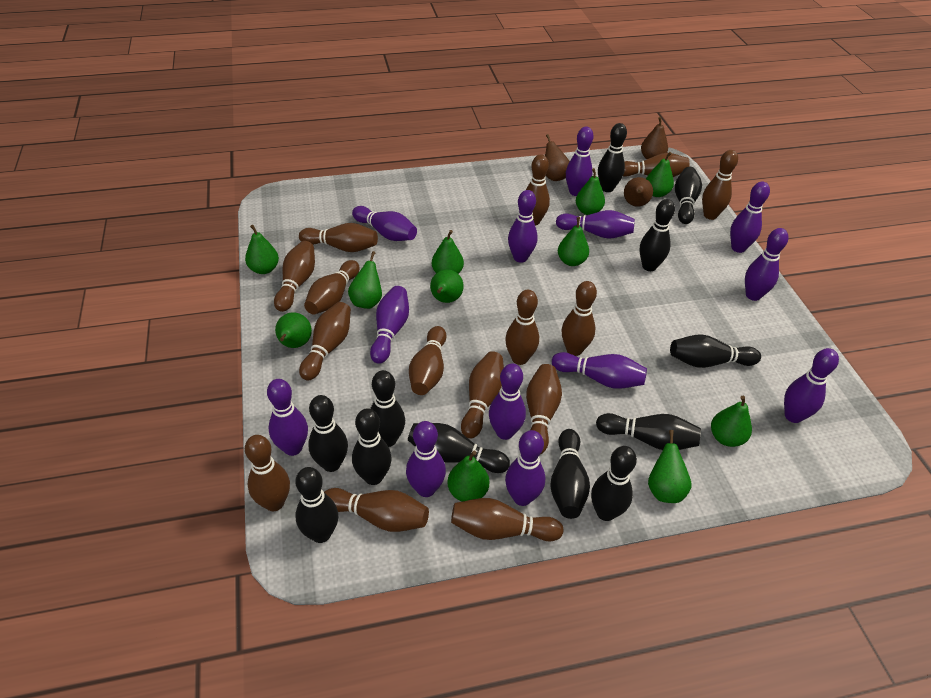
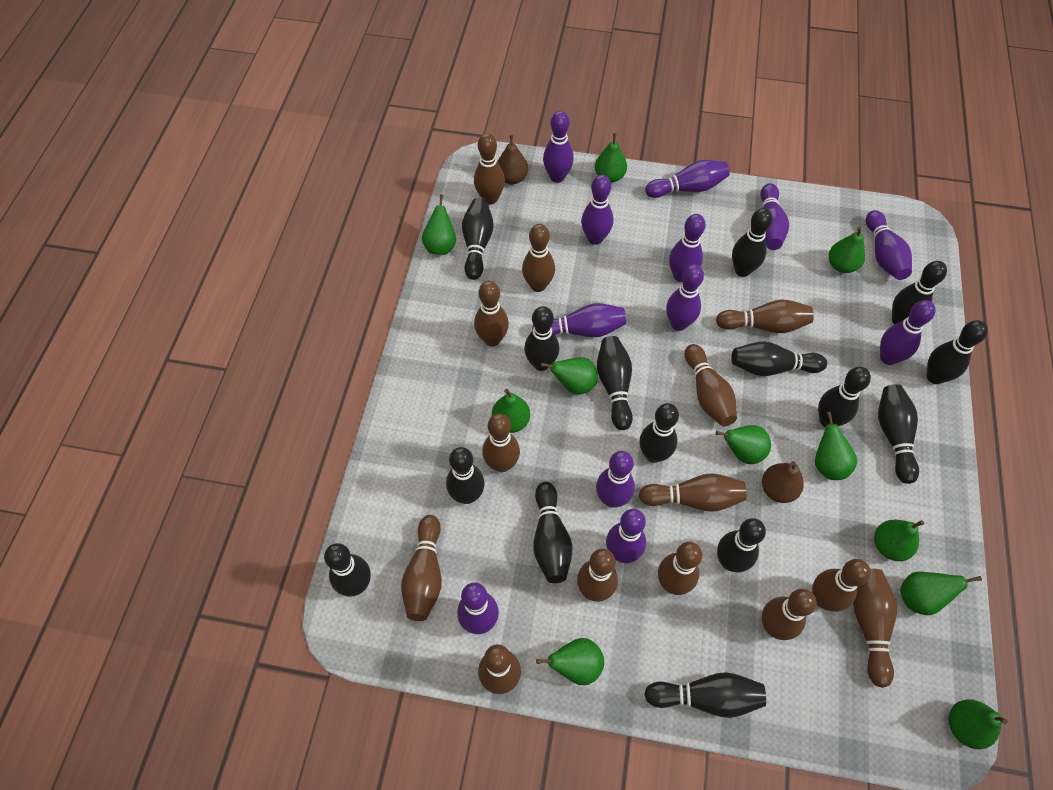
black bowling pin: [295,467,338,543] [308,395,348,472] [352,408,392,485] [370,370,405,447] [408,423,510,473] [550,429,590,519] [591,446,637,521] [596,413,701,450] [598,123,627,192] [640,199,675,271] [670,334,761,368] [675,167,702,224] = 12 -> [324,543,371,597] [446,447,485,504] [462,198,494,280] [524,306,559,371] [533,482,572,583] [597,336,633,430] [639,403,679,463] [644,672,766,718] [717,518,766,573] [731,341,827,376] [732,208,773,277] [818,367,871,427] [878,384,919,484] [892,261,947,325] [926,320,988,384] = 15
brown bowling pin: [245,435,290,511] [274,241,315,312] [299,223,378,252] [299,302,351,381] [304,260,360,314] [324,488,429,532] [409,326,447,395] [451,498,564,541] [461,351,504,439] [505,290,539,365] [526,154,550,226] [526,364,562,454] [562,281,597,356] [623,153,690,177] [702,150,738,220] = 15 -> [401,515,442,621] [474,133,505,205] [474,281,509,347] [478,644,521,694] [482,413,520,472] [522,224,555,292] [577,549,618,602] [639,473,747,512] [658,542,702,595] [685,344,737,426] [716,299,814,333] [762,589,817,640] [812,559,871,612] [853,569,897,688] = 14
brown pear: [545,134,570,181] [624,177,653,207] [641,117,668,159] = 3 -> [497,135,528,184] [762,461,804,503] = 2
purple bowling pin: [267,379,308,456] [352,206,417,241] [370,286,409,364] [406,421,446,497] [489,364,526,440] [505,430,545,506] [508,190,538,263] [552,352,647,389] [556,210,635,239] [566,127,593,196] [730,182,770,253] [745,228,788,301] [784,348,839,423] = 13 -> [457,582,499,634] [532,303,626,337] [543,111,574,183] [581,175,613,245] [596,451,635,508] [606,509,646,563] [645,160,730,198] [666,264,704,331] [669,214,706,282] [760,183,789,250] [866,210,912,280] [880,300,936,365] = 12

